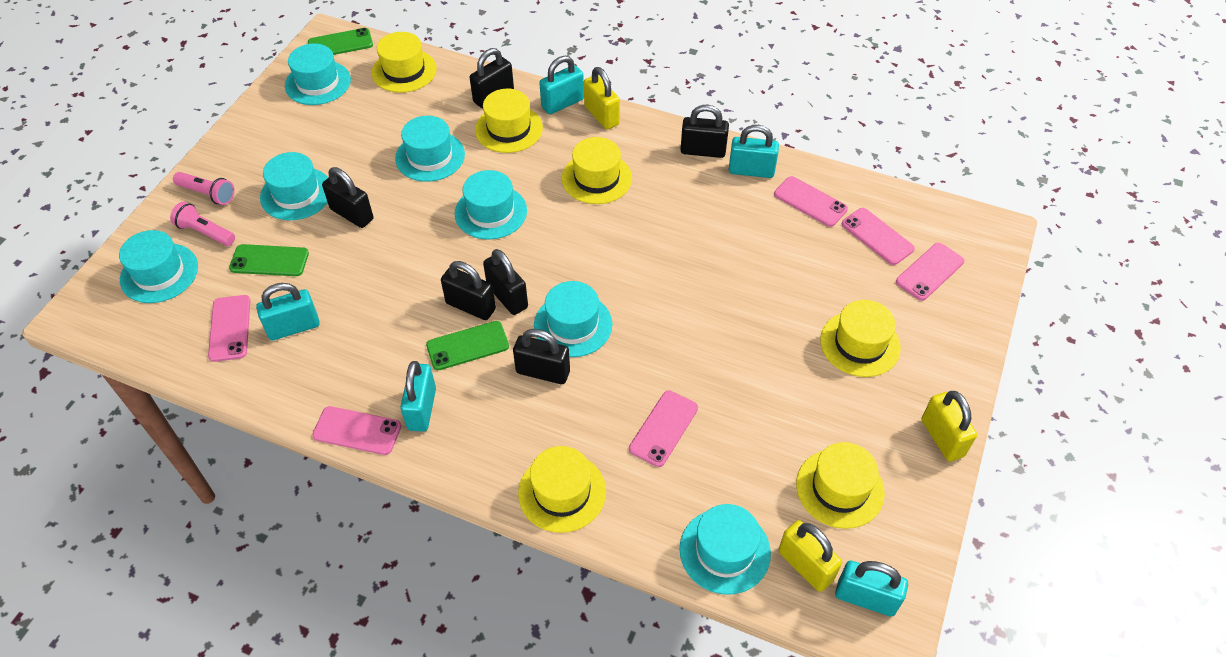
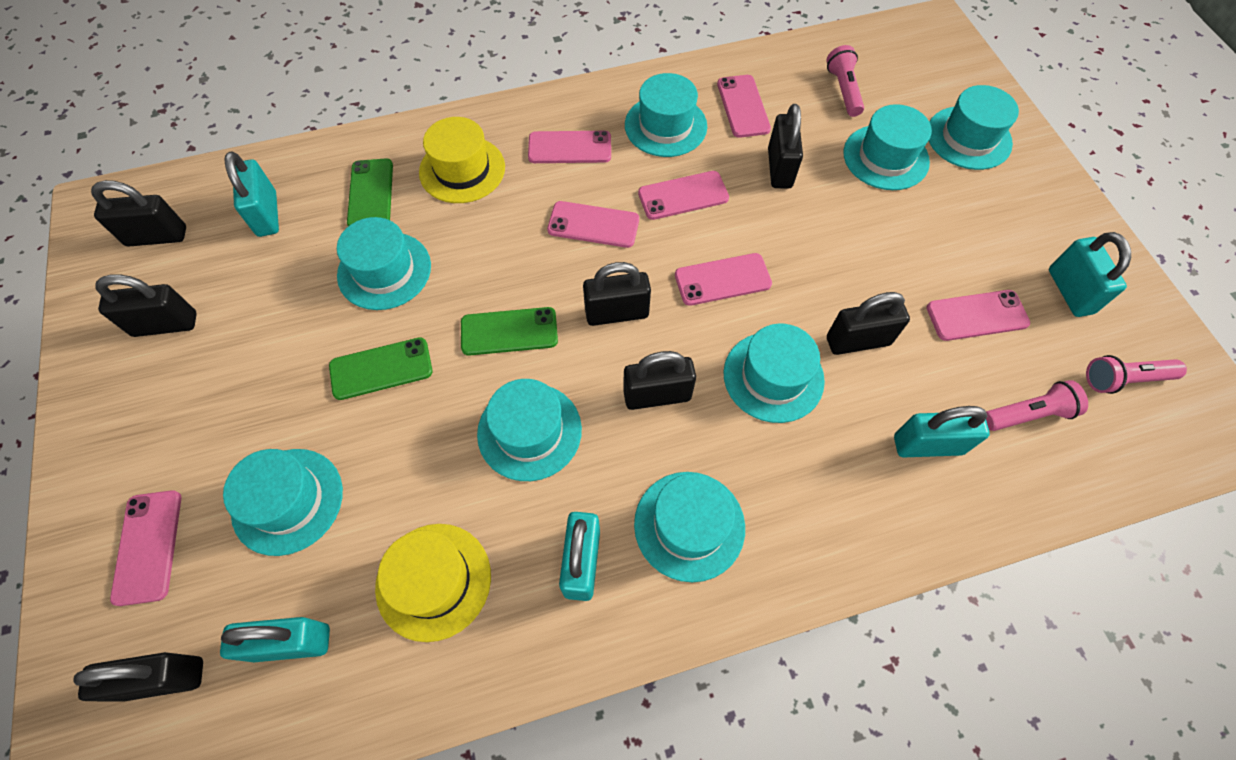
black padlock: [322,167,373,228] [441,261,496,320] [470,48,514,108] [483,249,528,315] [513,329,570,384] [680,105,729,158] = 6 -> [73,652,203,702] [91,180,186,247] [96,274,197,337] [583,262,651,326] [623,351,696,410] [768,104,803,189] [827,292,910,355] = 7
pink flashlight: [170,202,235,246] [173,172,235,205] = 2 -> [826,45,864,117] [986,380,1088,431] [1086,355,1187,394] = 3
pink phone: [208,295,250,362] [312,406,401,455] [629,390,698,467] [774,176,848,227] [842,208,915,265] [896,243,964,301] = 6 -> [110,490,181,606] [528,131,611,163] [547,201,639,248] [638,171,729,220] [675,253,772,306] [717,75,771,138] [926,290,1030,341] = 7
turquoise hat: [119,230,198,303] [260,152,328,220] [285,43,351,105] [395,116,465,182] [455,170,527,240] [534,281,612,357] [679,504,771,595] = 7 -> [223,449,343,556] [337,217,431,310] [477,379,582,481] [625,73,707,157] [634,472,745,582] [724,324,825,423] [843,104,932,190] [929,85,1019,170] = 8
yellow hat: [372,32,437,93] [475,89,543,153] [518,446,606,533] [562,137,632,204] [796,442,885,529] [820,300,901,377] = 6 -> [375,524,491,642] [419,117,505,203] = 2
yellow padlock: [584,67,620,130] [778,520,842,592] [921,391,977,462] = 3 -> none = 0

